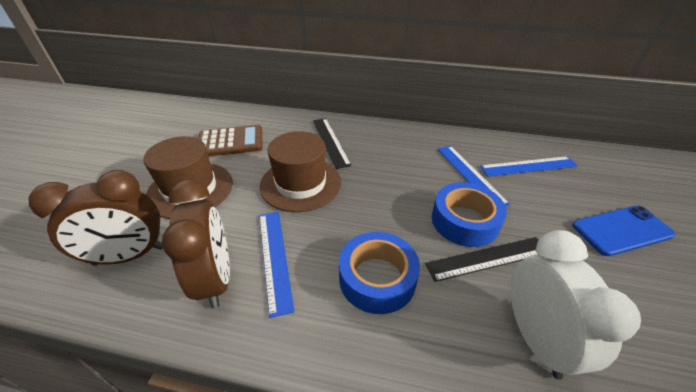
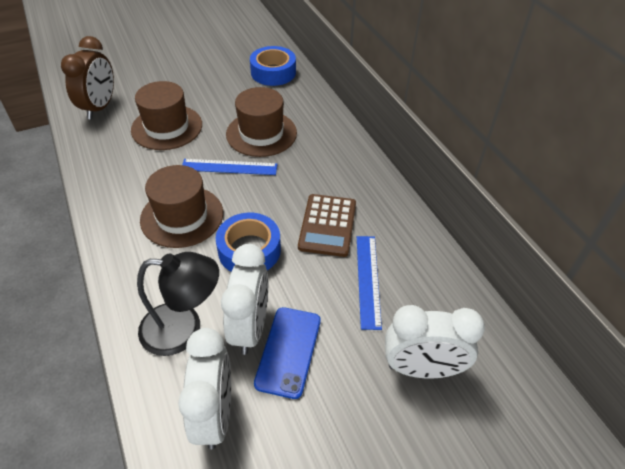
black lamp: none = 0 -> [137,252,219,356] = 1
black ruler: [313,118,352,169] [425,237,539,282] = 2 -> none = 0
blue ruler: [259,212,295,318] [437,146,510,206] [480,156,578,177] = 3 -> [182,159,278,175] [357,236,382,330] = 2
brown clock: [29,170,163,266] [162,179,230,308] = 2 -> [61,36,114,120] = 1
brown hat: [143,136,233,219] [260,131,341,212] = 2 -> [131,81,202,150] [140,165,223,248] [226,87,297,157] = 3
white clock: [510,230,641,380] = 1 -> [178,328,231,449] [221,244,268,355] [385,305,485,378] = 3

